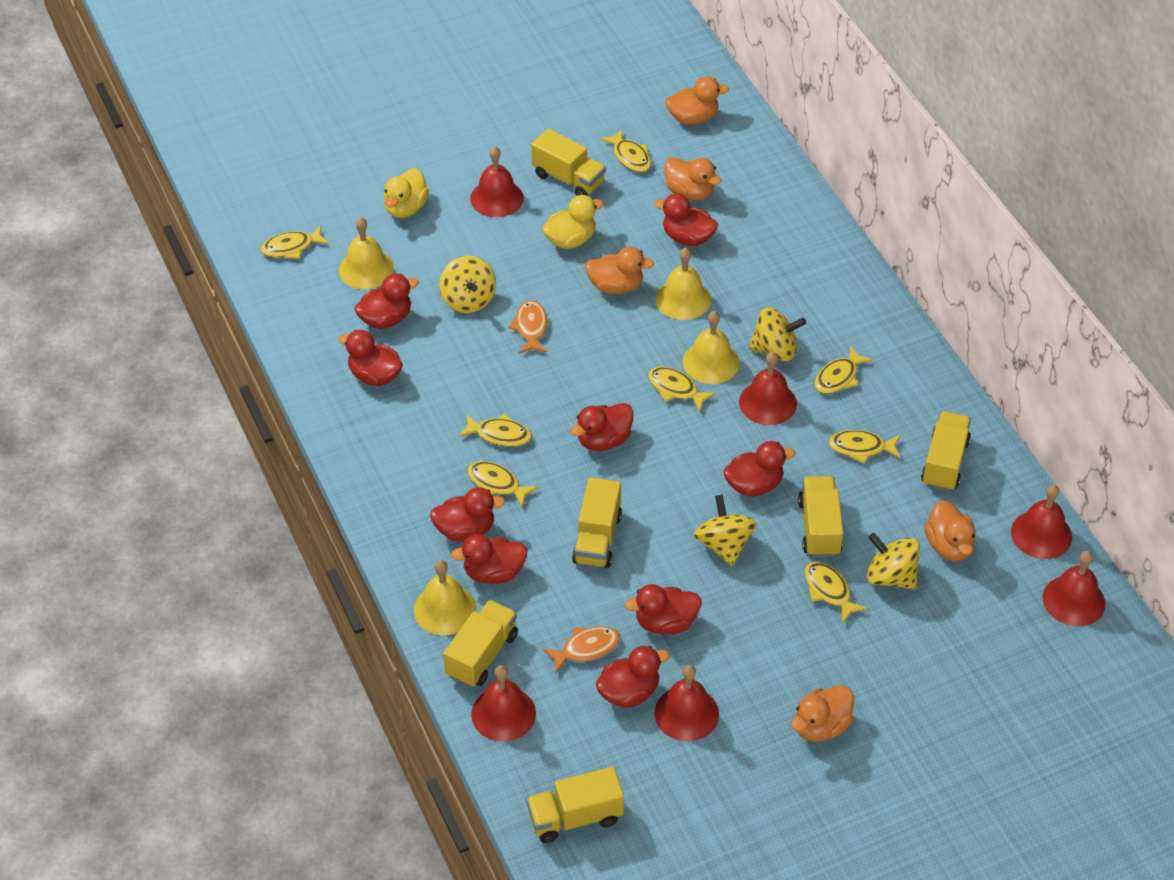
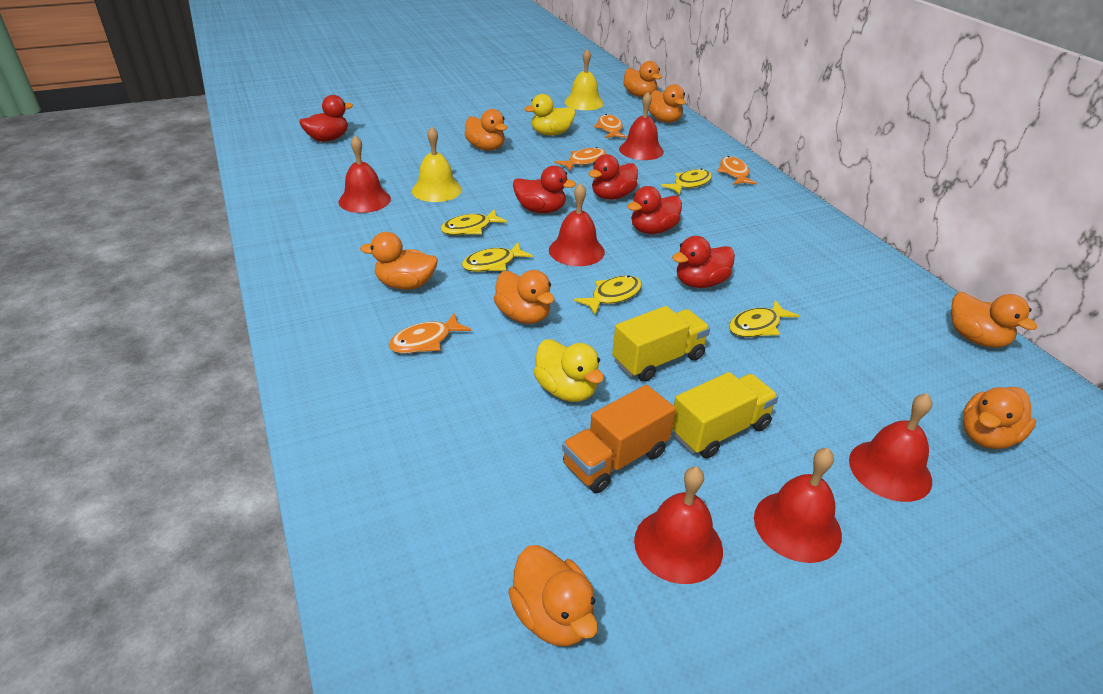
orange duck: [585,247,654,294] [664,157,722,201] [665,76,729,125] [791,685,854,742] [924,500,976,561] = 5 -> [360,232,438,290] [465,109,507,151] [494,270,554,324] [508,545,598,647] [623,61,662,97] [648,84,686,123] [951,292,1037,348] [963,387,1036,449] = 8
orange fish: [509,300,548,354] [542,626,620,673] = 2 -> [389,313,471,354] [554,147,606,171] [594,114,627,138] [717,156,757,185] = 4
orange truck: none = 0 -> [562,385,676,493] = 1
red duck: [338,330,403,386] [354,274,419,329] [430,487,505,541] [451,534,528,584] [570,403,634,451] [596,646,670,708] [625,584,702,634] [654,193,718,246] [723,441,795,497] = 9 -> [299,95,353,142] [513,166,576,213] [589,154,638,200] [627,186,682,234] [672,236,735,288] = 5
yellow bell: [339,217,394,289] [414,560,476,635] [655,248,711,320] [683,311,740,384] = 4 -> [412,127,462,202] [565,49,604,110] = 2
yellow fish: [261,225,329,259] [458,414,532,447] [467,461,538,507] [600,129,651,172] [648,367,716,412] [804,561,868,624] [814,345,873,394] [828,430,901,464] = 8 -> [441,209,507,235] [462,243,533,272] [574,275,642,315] [661,168,712,195] [729,300,799,337] = 5
yellow spinning top: [439,256,496,313] [694,494,757,566] [749,307,806,362] [867,533,920,590] = 4 -> none = 0
yellow truck: [443,600,518,687] [526,767,624,843] [531,128,606,196] [572,477,622,568] [798,476,843,557] [921,411,971,491] = 6 -> [612,306,710,382] [672,372,779,458] = 2

